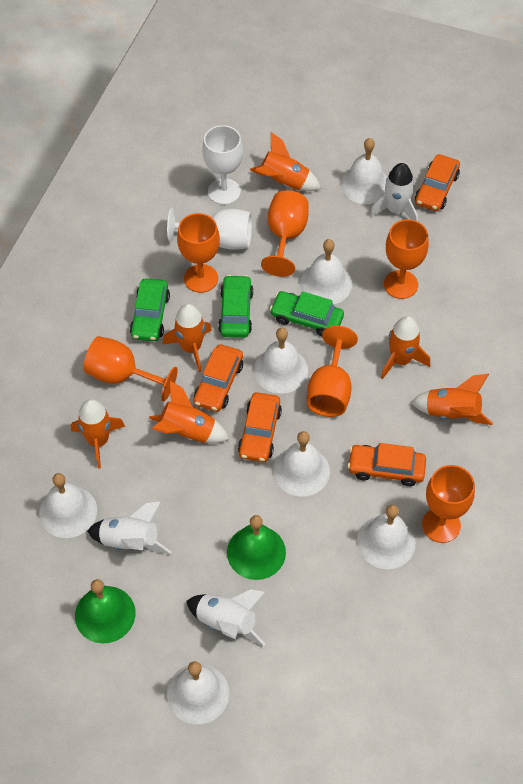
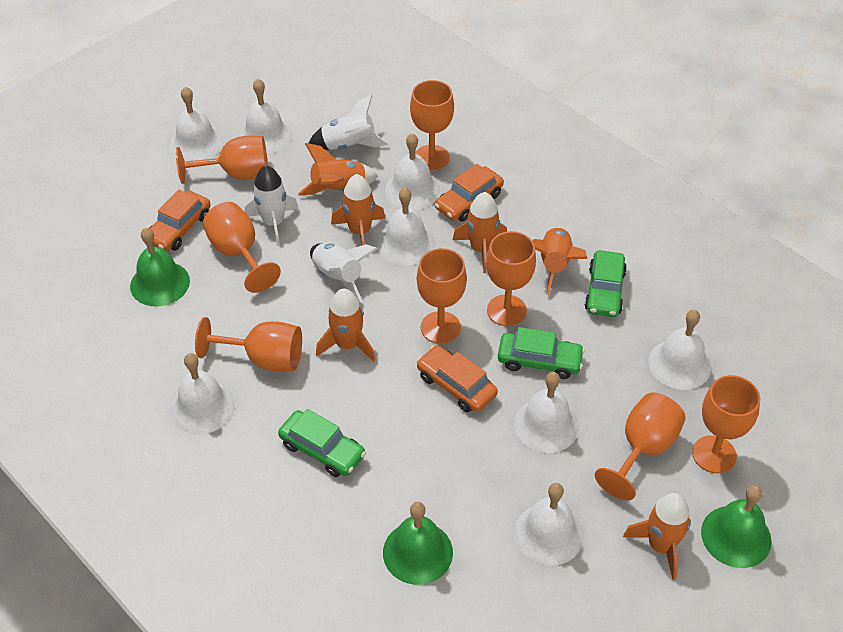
green bell: [75,579,136,643] [227,515,286,580] = 2 -> [130,228,190,306] [383,502,453,585] [701,485,772,568] = 3
orange car: [194,344,243,412] [238,392,282,462] [348,443,426,486] [415,154,460,211] = 4 -> [149,190,211,252] [416,345,498,413] [434,164,504,222] = 3
orange goblet: [83,336,178,401] [177,213,220,293] [261,190,309,277] [307,326,358,417] [384,219,429,299] [422,465,475,543] = 6 -> [176,136,268,184] [195,317,302,371] [203,202,281,293] [410,80,454,171] [417,248,467,344] [486,231,536,326] [595,393,686,500] [692,375,760,473] = 8
white bell: [39,473,97,538] [167,661,229,724] [254,328,308,394] [273,431,330,497] [300,239,352,305] [340,138,387,204] [357,505,416,569] = 7 -> [170,87,224,161] [170,353,235,434] [239,79,292,154] [377,188,435,266] [385,133,440,210] [514,372,579,453] [514,483,583,566] [648,310,711,390] = 8
white goblet: [167,208,252,250] [202,125,243,205] = 2 -> none = 0

